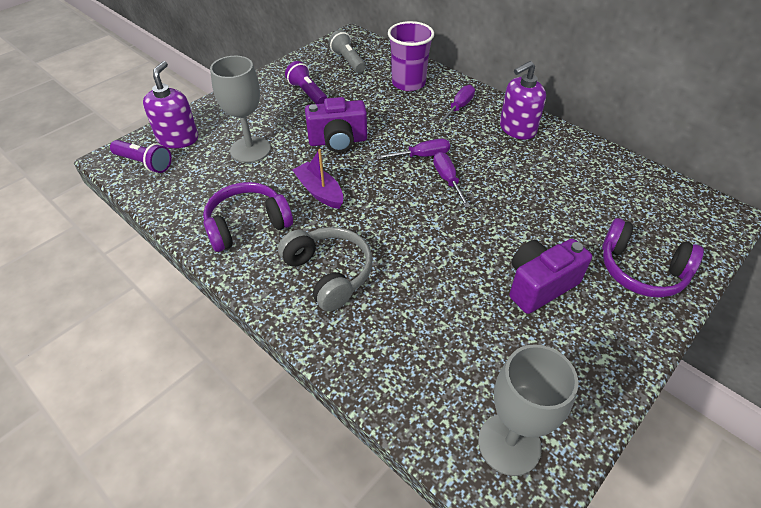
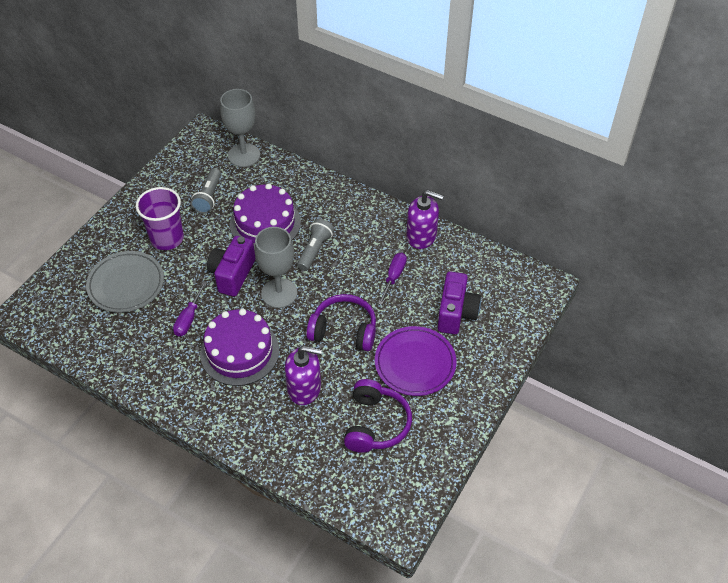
grey flashlight: [328,30,366,73] = 1 -> [191,168,221,214] [297,219,334,271] = 2
grey headphones: [278,227,373,311] = 1 -> none = 0
grey plate: none = 0 -> [86,251,164,313] = 1
purple boat: [293,149,343,209] = 1 -> none = 0
purple cake: none = 0 -> [200,309,279,386] [230,183,301,250] = 2
purple flashlight: [110,140,172,173] [285,61,327,104] = 2 -> none = 0
purple plate: none = 0 -> [375,326,457,396] = 1
purple screwdriver: [376,139,450,159] [433,152,470,207] [439,85,475,124] = 3 -> [173,281,207,336] [378,253,407,305] = 2

